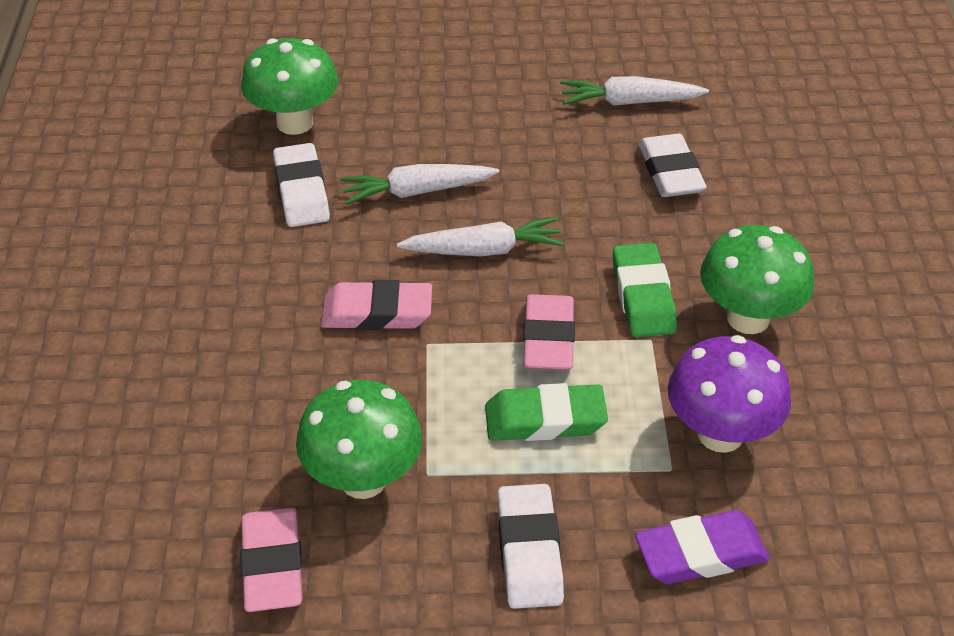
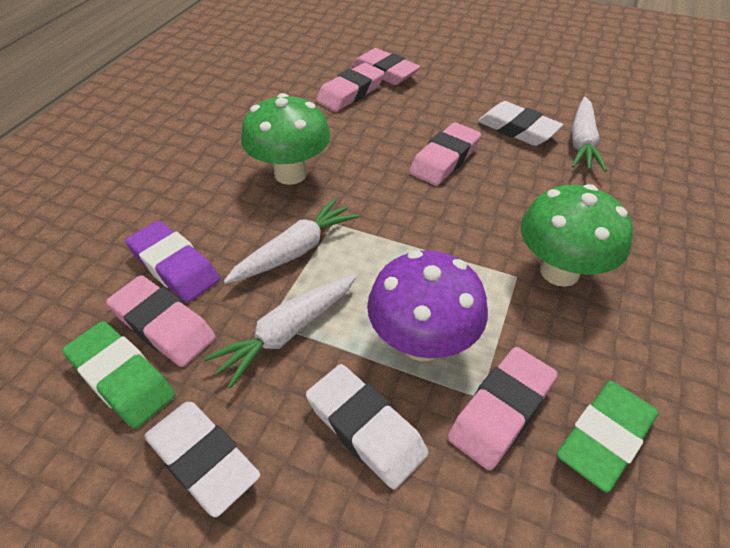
green mushroom: [241,38,338,135] [296,380,422,499] [700,225,814,334] = 3 -> [241,93,331,185] [521,184,633,287] = 2
pink eraser: [240,508,303,612] [321,280,432,330] [523,294,575,370] = 3 -> [106,275,216,367] [316,63,385,112] [352,48,421,85] [409,123,481,186] [448,347,558,470] = 5

